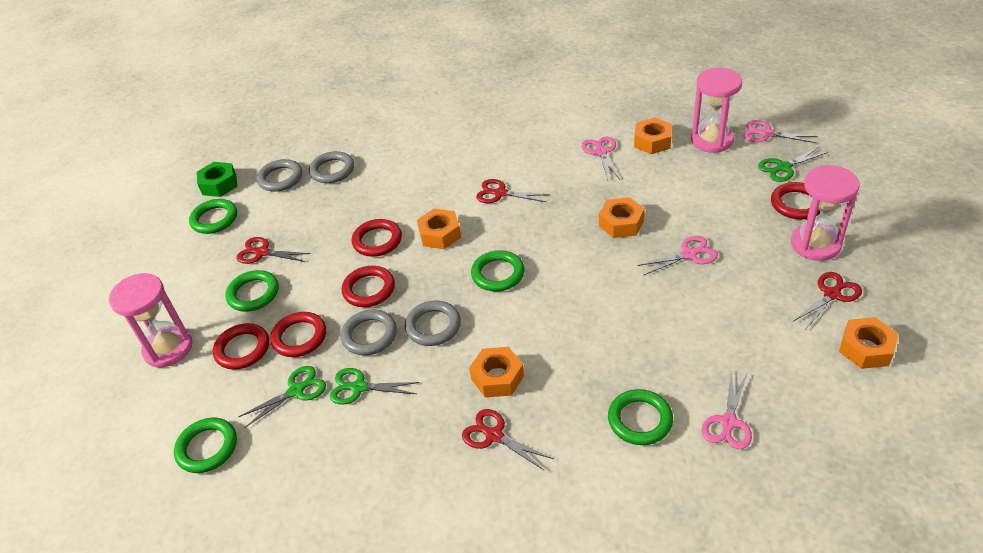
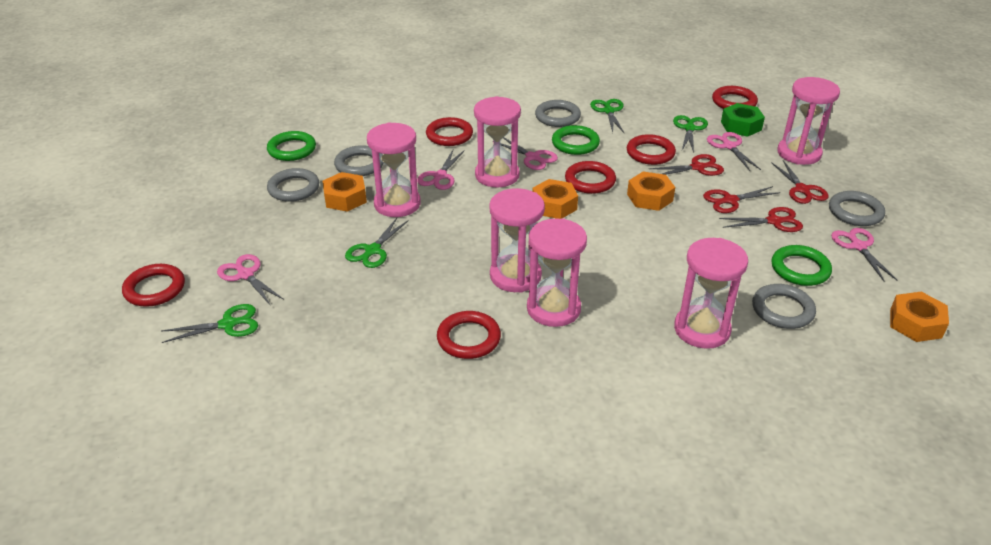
green ring: [174,418,237,473] [189,199,237,234] [225,270,279,312] [471,250,525,292] [608,389,673,445] = 5 -> [267,131,316,161] [552,125,600,155] [771,245,832,286] = 3
green scissors: [238,366,326,428] [330,368,419,405] [758,147,828,182] = 3 -> [162,304,258,343] [345,218,409,268] [590,99,624,133] [673,115,708,153] = 4
grey ring: [257,159,302,192] [309,151,354,183] [341,310,397,355] [405,301,461,346] = 4 -> [267,168,319,202] [334,145,384,176] [535,100,581,127] [752,284,816,329] [829,191,885,226] = 5
orange nut: [417,209,461,249] [469,347,524,397] [599,197,645,238] [634,117,672,154] [839,317,898,369] = 5 -> [323,172,367,212] [532,179,578,219] [627,171,675,211] [890,292,949,342] = 4
pink hourglass: [109,273,193,368] [691,68,742,153] [791,165,860,261] = 3 -> [367,122,421,217] [474,96,521,187] [489,188,545,293] [527,218,587,327] [674,238,748,349] [777,77,840,165] = 6
pink scissors: [582,137,620,180] [637,236,718,275] [702,370,752,449] [743,120,818,143] = 4 -> [217,254,284,306] [417,150,465,190] [493,138,558,170] [707,132,761,171] [831,228,898,282] = 5
red ring: [213,323,269,370] [270,312,326,357] [342,266,395,307] [352,219,402,257] [771,182,820,219] = 5 -> [122,264,185,307] [426,117,473,146] [437,311,501,359] [565,161,616,194] [627,134,676,165] [712,86,758,109] = 6

